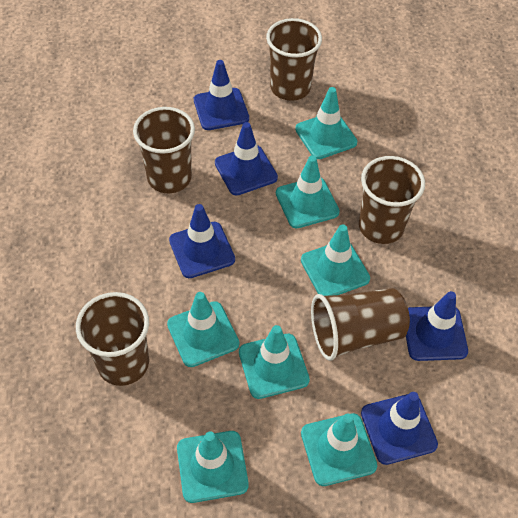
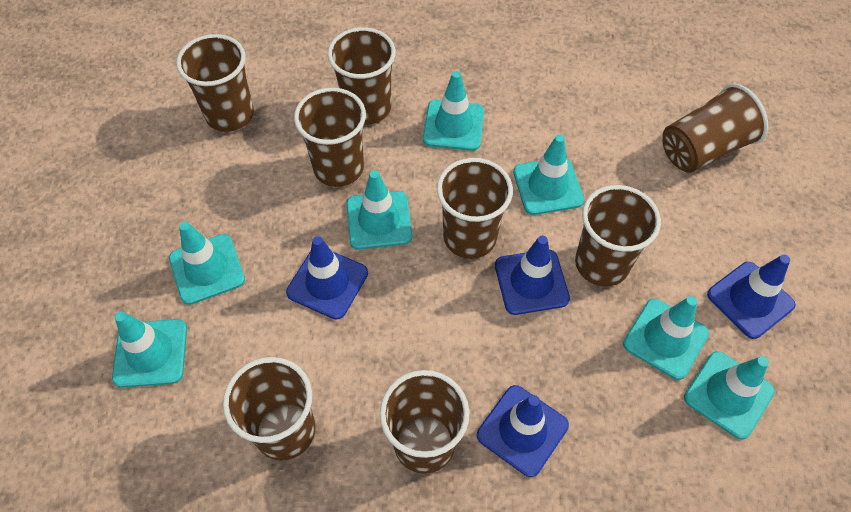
blue traffic cone: [169,204,235,278] [194,60,249,130] [215,122,278,195] [361,392,438,465] [406,291,468,361] = 5 -> [286,236,368,319] [477,385,569,477] [495,236,570,315] [707,255,796,339] = 4
brown cup: [76,292,149,386] [133,107,195,193] [266,18,322,101] [311,288,410,361] [359,156,425,244] = 5 -> [176,34,254,132] [223,357,316,460] [294,88,366,187] [328,27,396,125] [380,370,469,474] [437,158,513,259] [575,185,661,286] [663,84,768,173] = 8

